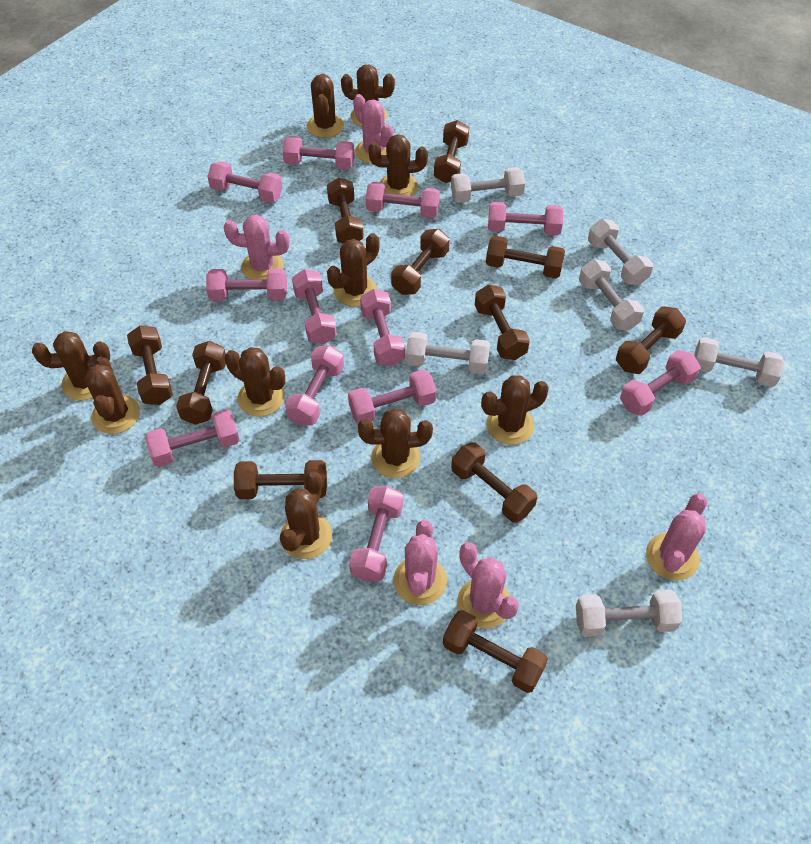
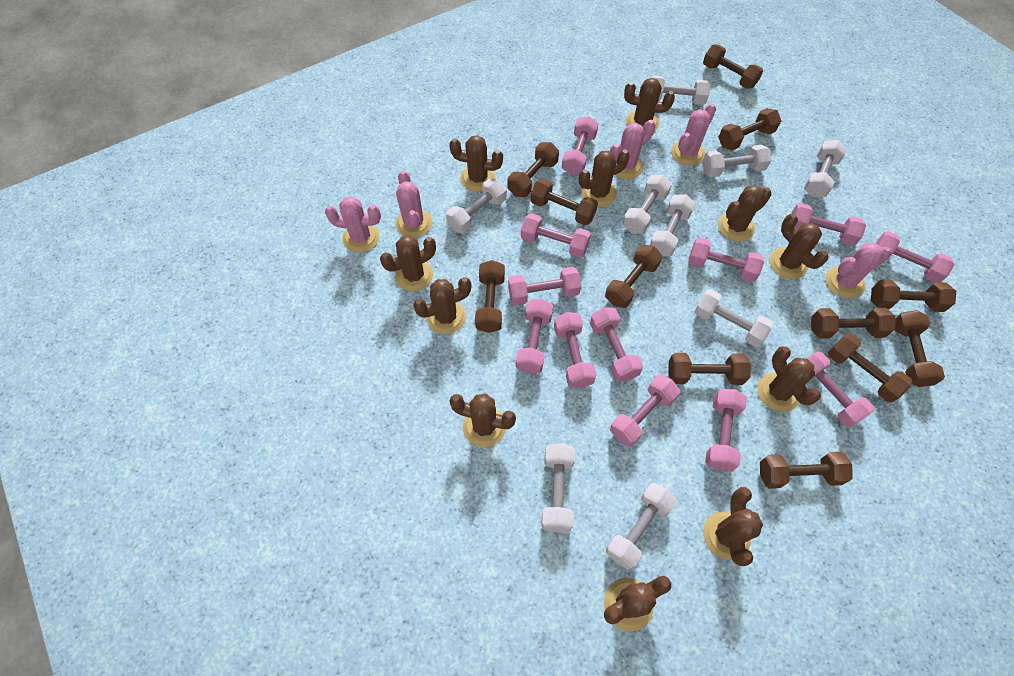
brown cactus: [32,331,110,400] [84,356,140,434] [225,347,285,417] [280,471,332,559] [307,74,344,138] [327,233,379,307] [341,65,395,127] [358,408,433,478] [368,134,428,196] [481,375,549,445] = 10 -> [380,236,436,292] [413,277,471,334] [449,135,503,192] [450,394,516,447] [579,149,630,207] [604,576,671,632] [624,78,675,131] [703,487,763,566] [718,185,772,242] [757,346,821,412] [770,214,829,279] = 11
brown dumbbell: [127,325,173,405] [176,341,226,425] [234,460,327,499] [327,177,364,244] [391,229,450,295] [434,120,469,183] [443,610,548,693] [451,442,537,523] [475,284,530,360] [486,236,565,278] [616,306,686,374] = 11 -> [475,260,505,333] [508,142,559,197] [531,179,598,225] [605,245,662,308] [668,353,751,385] [703,44,763,89] [718,108,781,150] [760,452,853,489] [811,308,895,339] [828,333,913,403] [871,279,956,312] [895,310,945,387] = 12
white dumbbell: [406,332,490,374] [451,167,525,203] [576,590,682,637] [579,259,644,330] [588,219,653,285] [694,337,784,387] = 6 -> [446,178,506,233] [541,443,575,532] [606,483,677,570] [623,175,672,234] [650,194,695,257] [651,76,710,105] [694,289,774,347] [702,145,771,178] [804,140,847,197] = 9

